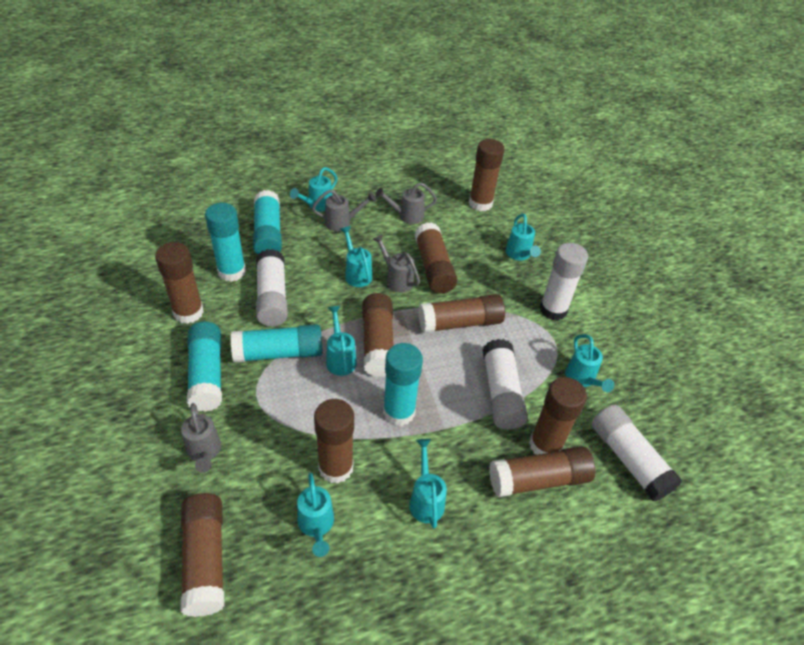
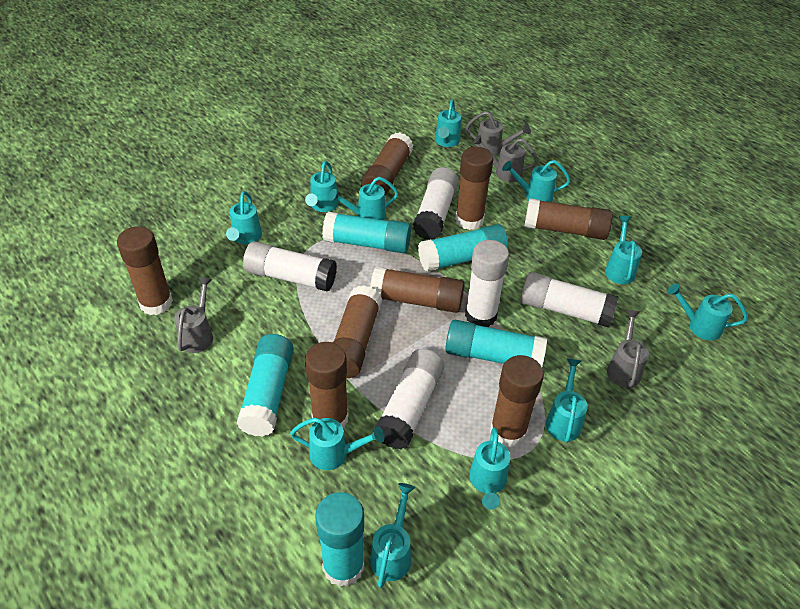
brown glue stick: [155,242,204,324] [181,493,225,617] [314,399,354,484] [362,293,394,377] [415,222,457,294] [418,294,505,333] [469,139,504,211] [489,446,595,497] [529,377,587,455] = 9 -> [117,226,173,315] [305,342,349,428] [332,286,382,378] [361,132,414,196] [370,266,465,313] [455,147,493,230] [490,355,544,448] [525,198,613,240] = 8
turquoise watering can: [290,167,338,211] [297,473,334,557] [326,306,357,376] [340,226,372,287] [409,439,447,529] [505,214,541,261] [565,334,614,392] = 7 -> [226,191,262,244] [290,417,385,470] [305,161,339,212] [329,177,398,220] [370,483,415,588] [435,99,461,147] [469,427,510,510] [502,160,571,202] [546,358,588,443] [605,216,642,284] [667,283,748,340] = 11
white glue stick: [256,249,288,326] [482,339,528,430] [539,243,588,320] [591,405,682,502] = 4 -> [243,241,337,291] [374,349,445,450] [413,167,459,240] [465,240,509,327] [520,272,619,328] = 5

